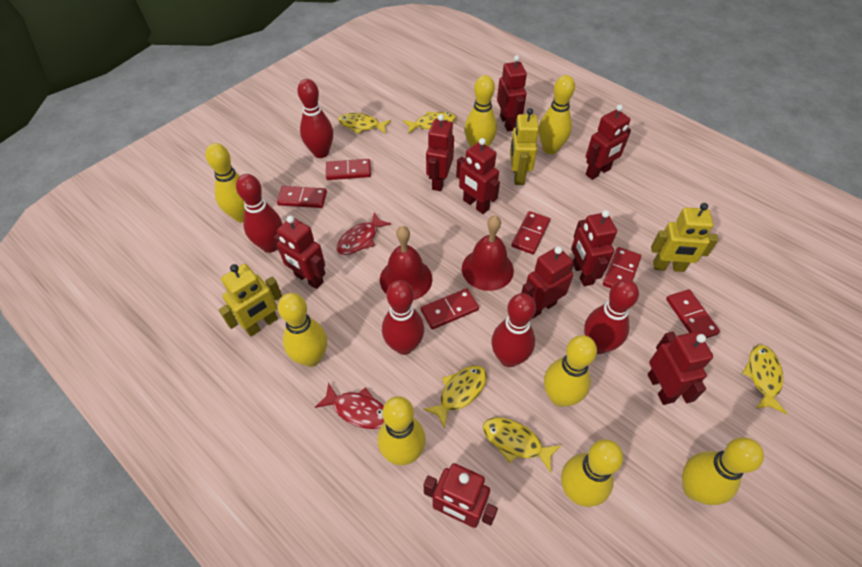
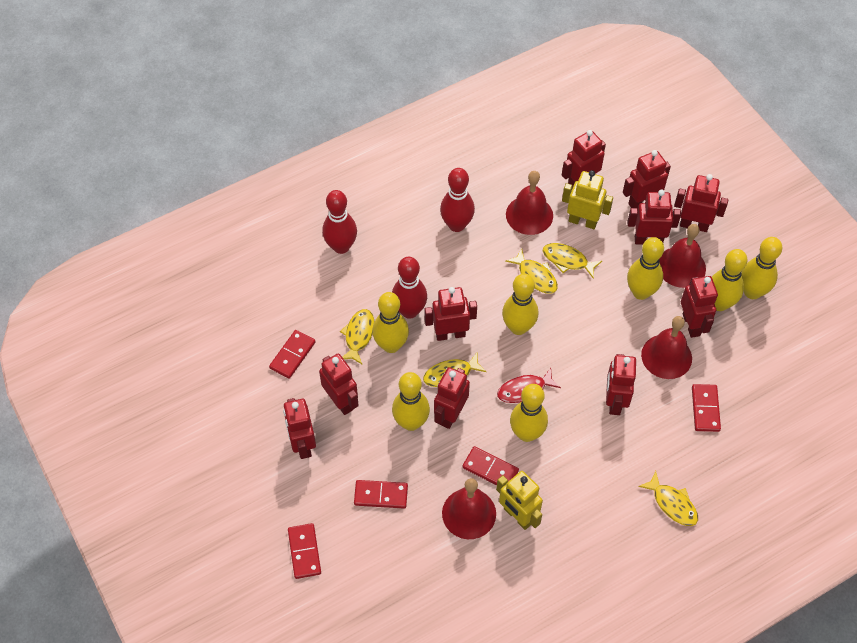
red bell: [380,226,433,300] [462,215,514,291] = 2 -> [442,478,496,539] [506,171,553,235] [641,316,692,379] [659,224,706,288] = 4
red bowling pin: [236,174,283,253] [297,79,333,158] [382,280,424,355] [492,293,536,367] [584,279,639,354] = 5 -> [322,190,357,254] [392,257,427,319] [440,168,475,232] = 3
red domino: [277,186,327,208] [326,159,371,180] [421,288,479,330] [511,211,550,254] [603,247,641,288] [666,289,720,338] = 6 -> [269,330,316,379] [288,523,321,579] [354,480,408,508] [462,446,519,485] [692,384,721,432] = 5
red fish: [315,382,384,429] [337,212,391,255] = 2 -> [497,368,561,403] = 1
red robot: [274,216,325,289] [424,463,498,528] [426,114,454,191] [456,138,500,214] [497,55,527,131] [521,246,574,319] [571,210,617,286] [586,104,631,180] [648,332,713,405] = 9 -> [283,398,316,459] [319,353,359,415] [424,287,477,341] [434,367,470,429] [562,130,606,188] [606,354,636,415] [623,150,671,209] [627,190,681,245] [674,174,728,232] [681,276,718,338] = 10
yellow bowling pin: [205,143,245,222] [278,293,327,367] [378,396,426,465] [465,75,497,147] [539,75,575,154] [544,335,597,407] [561,439,624,507] [682,437,764,505] = 8 -> [372,292,409,353] [392,372,430,431] [502,273,538,335] [510,384,548,442] [627,237,664,300] [712,249,748,311] [741,237,782,299] = 7
yellow robot: [219,264,282,337] [510,108,539,185] [651,203,718,272] = 3 -> [496,471,543,530] [562,170,613,229] = 2

